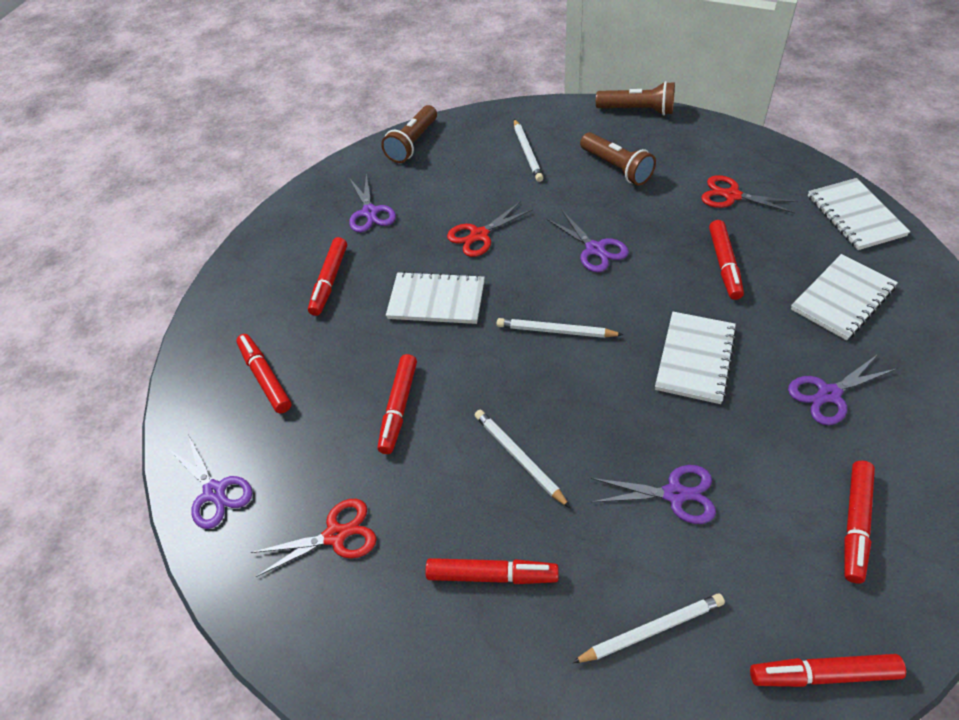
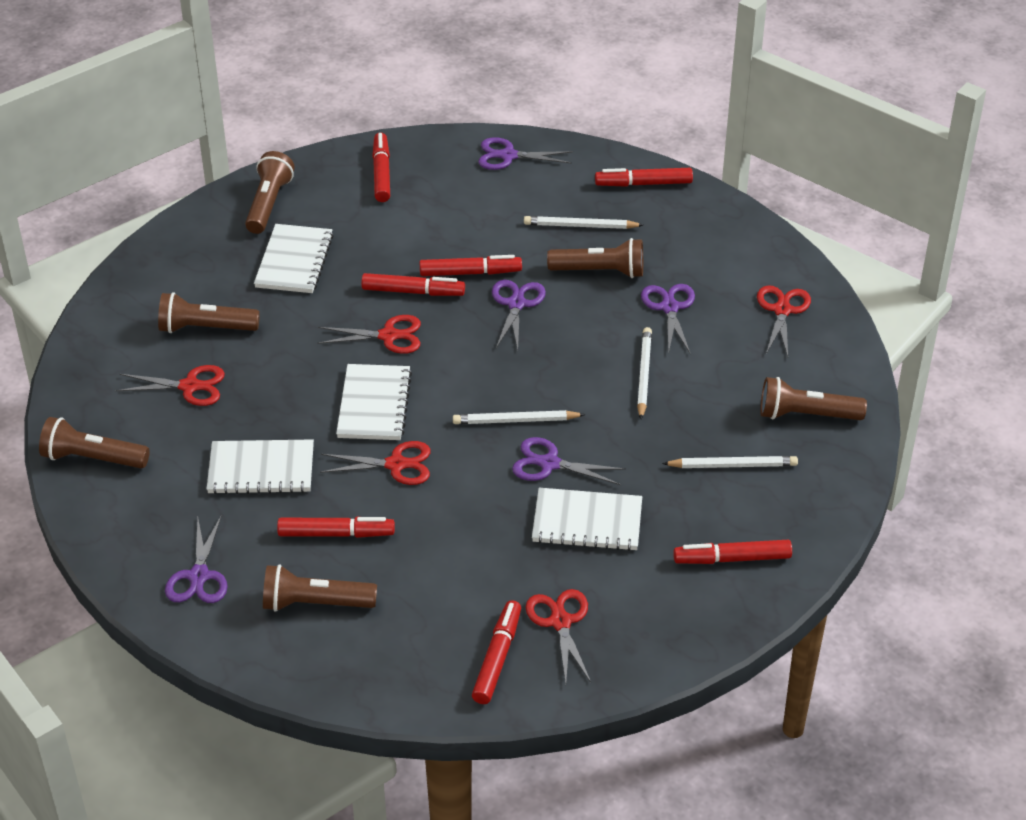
brown flashlight: [381,105,437,163] [580,132,656,186] [596,81,675,116] = 3 -> [39,417,150,468] [158,292,260,333] [245,151,295,234] [263,564,377,612] [547,238,643,278] [760,377,867,420] = 6
red scissors: [250,499,376,577] [447,201,533,257] [701,175,798,214] = 3 -> [116,365,225,406] [317,315,421,354] [320,441,431,485] [525,589,591,683] [757,285,811,357] = 5

